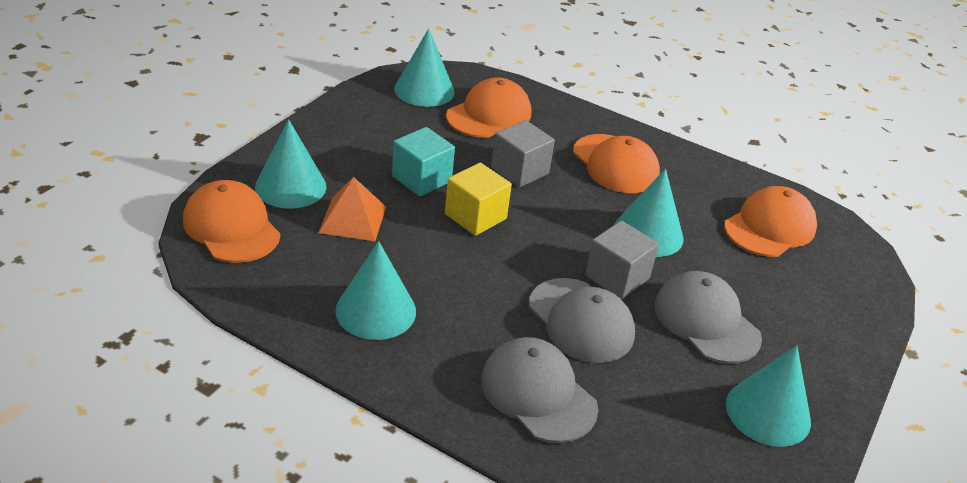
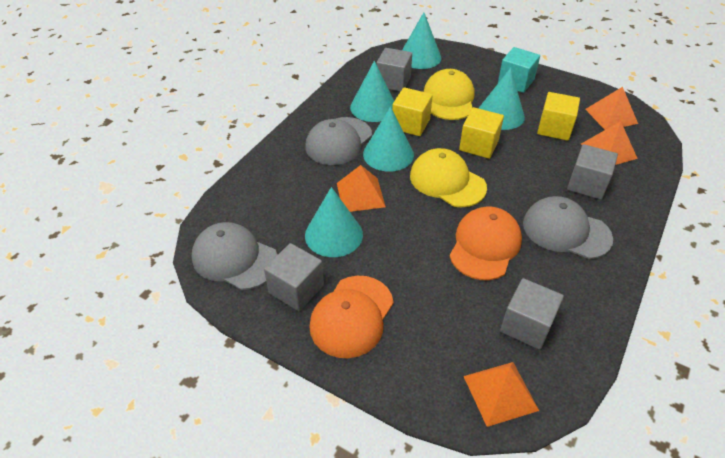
grey cube: [491,120,555,188] [585,221,659,299] = 2 -> [264,243,324,311] [376,48,412,92] [500,278,564,350] [567,144,618,200] = 4
orange cap: [183,180,280,263] [446,77,531,138] [573,134,660,193] [724,186,817,257] = 4 -> [309,276,394,358] [450,206,522,280] = 2
orange pyramid: [319,177,386,241] = 1 -> [337,165,386,212] [464,362,539,427] [581,121,638,165] [585,87,638,130] = 4
yellow cap: none = 0 -> [410,148,487,207] [424,69,474,120] = 2
yellow cube: [445,163,512,236] = 1 -> [392,87,433,136] [459,107,504,159] [537,92,580,141] = 3

